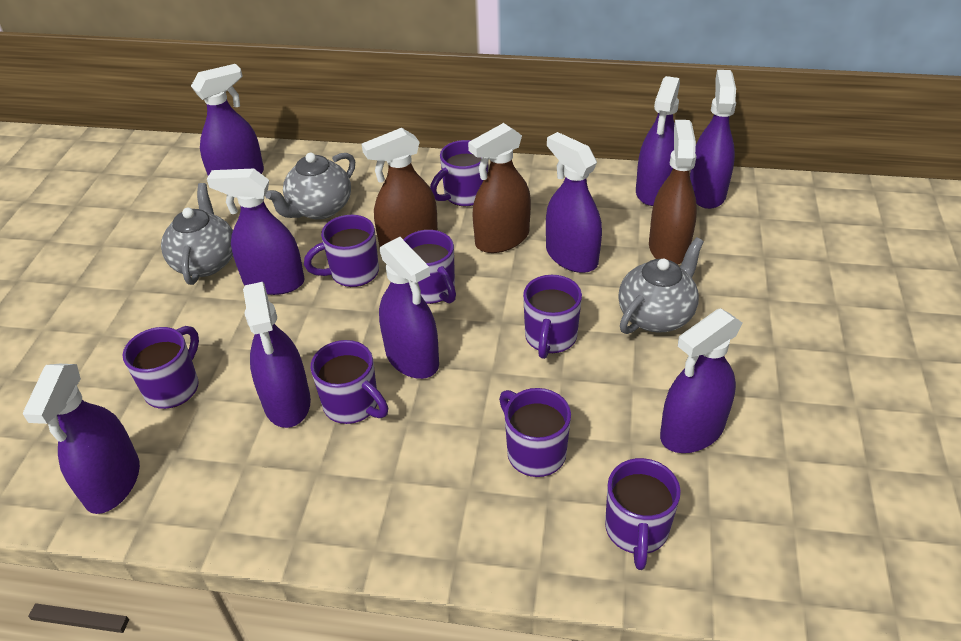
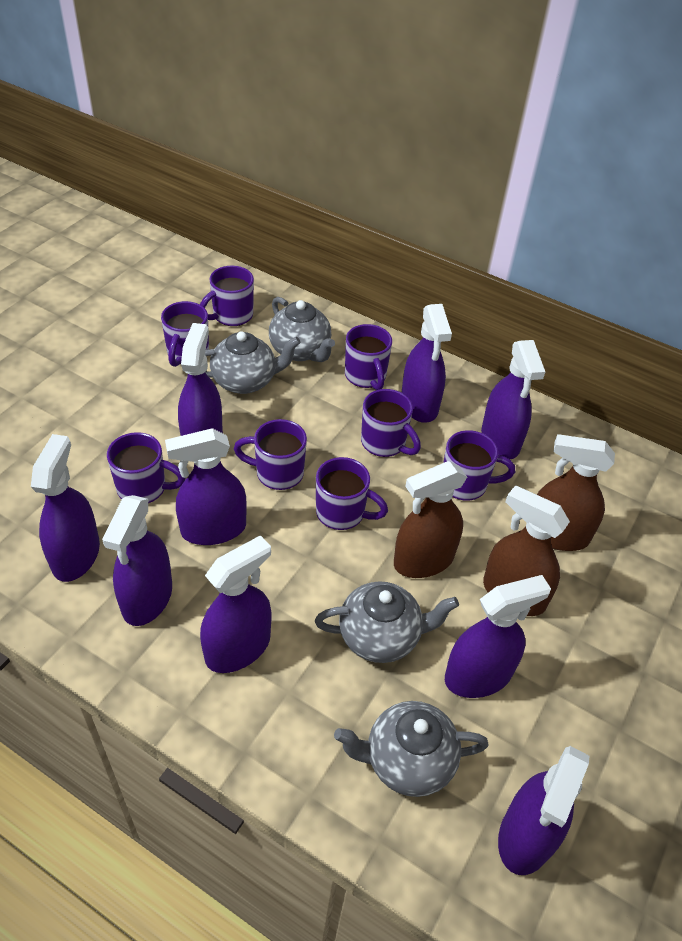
grey teapot: [161,183,233,285] [265,153,355,220] [618,237,704,334] = 3 -> [205,331,301,394] [269,297,335,362] [315,581,459,663] [334,701,488,797] = 4

